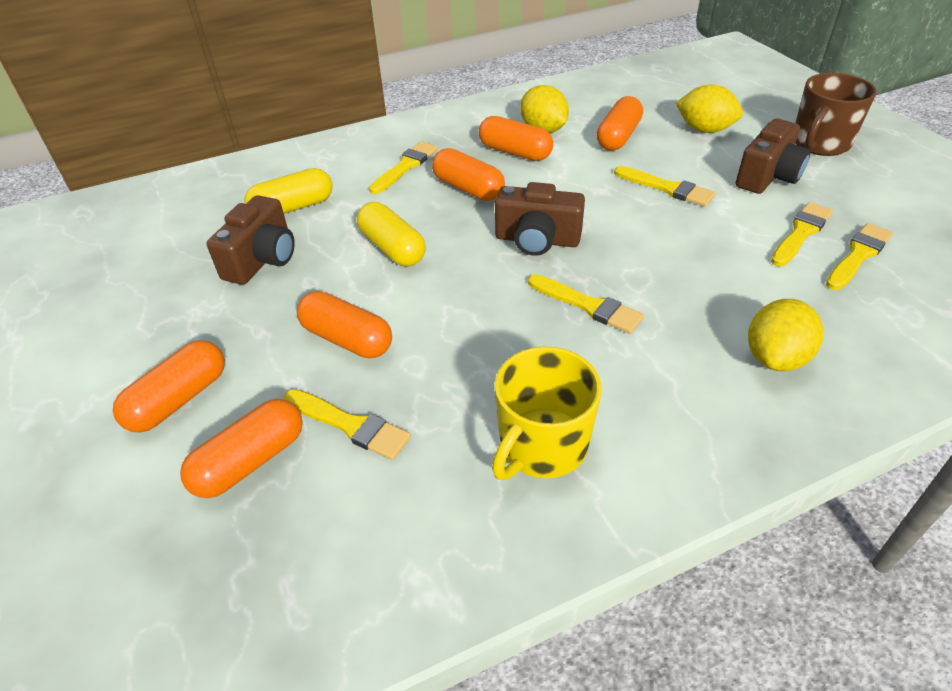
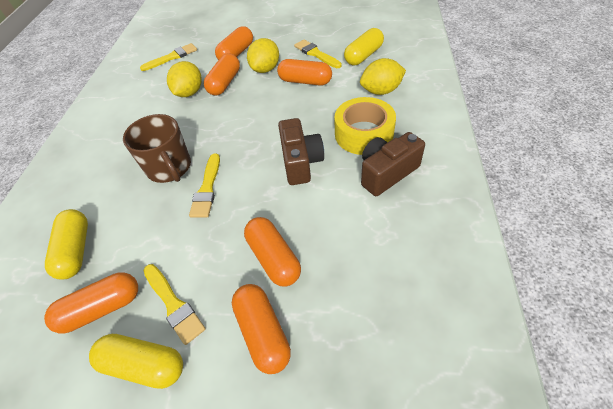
brown camera: [207,195,295,285] [495,182,585,256] [736,118,811,194] = 3 -> [278,118,324,185] [361,132,425,196] = 2
yellow brush: [284,389,411,460] [369,141,438,194] [528,274,644,334] [614,166,715,207] [771,202,833,266] [826,223,893,290] = 6 -> [140,43,197,71] [144,264,205,345] [189,154,220,218] [294,40,342,68] = 4
yellow capsule: [244,168,333,214] [357,202,426,266] = 2 -> [45,209,88,280] [89,334,183,389] [344,28,384,65] = 3
yellow mug: [492,346,602,480] = 1 -> none = 0
yellow tape: none = 0 -> [334,97,396,155] = 1

